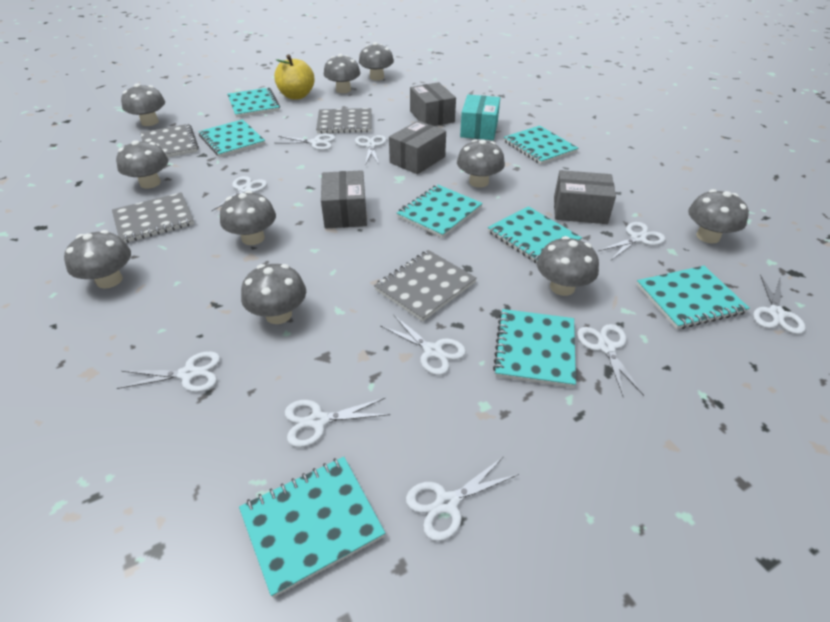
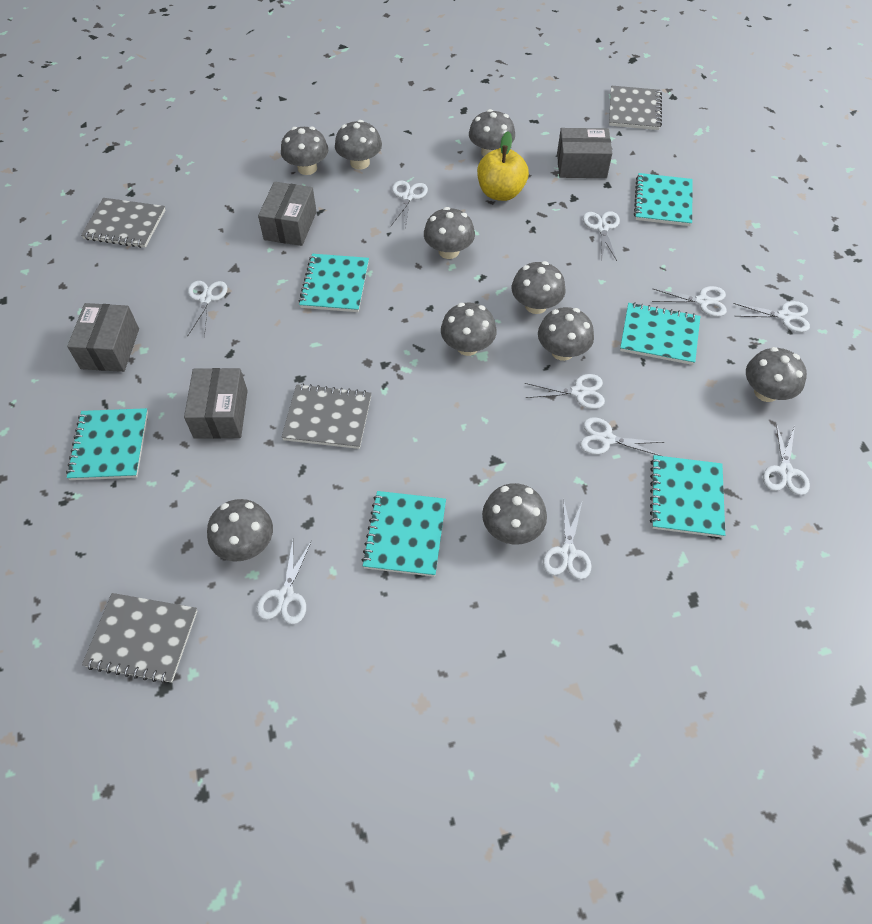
turquoise box: [460,94,500,140] = 1 -> none = 0
turquoise notebook: [198,119,265,157] [227,88,280,118] [239,457,385,598] [397,185,483,238] [488,206,582,263] [493,309,576,388] [504,126,578,164] [636,266,750,329] = 8 -> [66,408,148,480] [299,254,369,312] [362,491,446,577] [620,302,700,365] [634,173,693,226] [650,455,725,538] = 6

